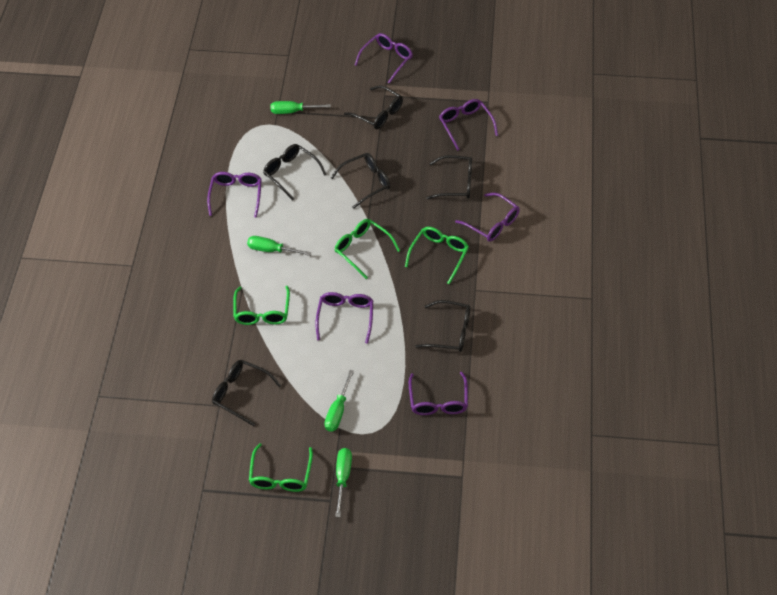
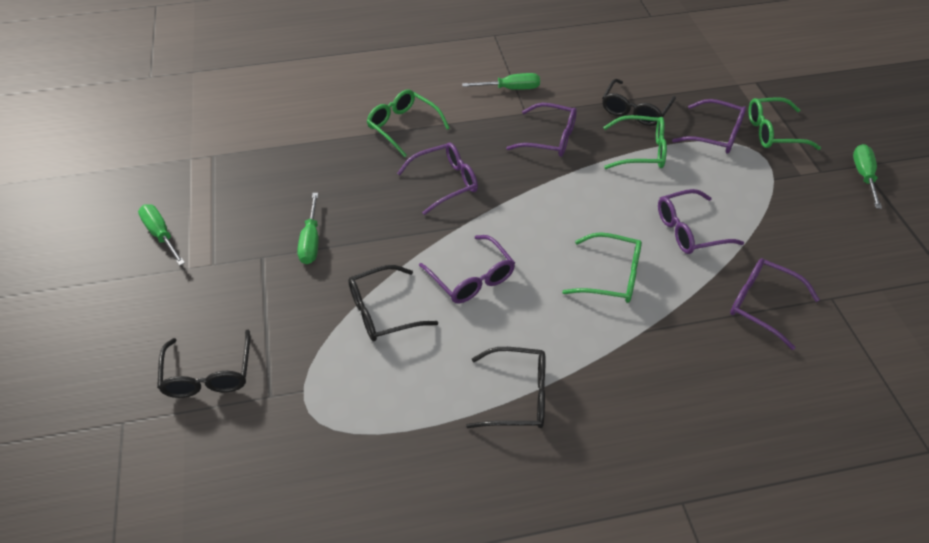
black glasses: [212,360,281,426] [263,144,327,200] [331,153,390,209] [344,85,403,129] [415,300,471,352] [426,155,472,199] = 6 -> [157,330,250,398] [348,265,438,341] [466,347,545,428] [602,79,676,126] = 4

